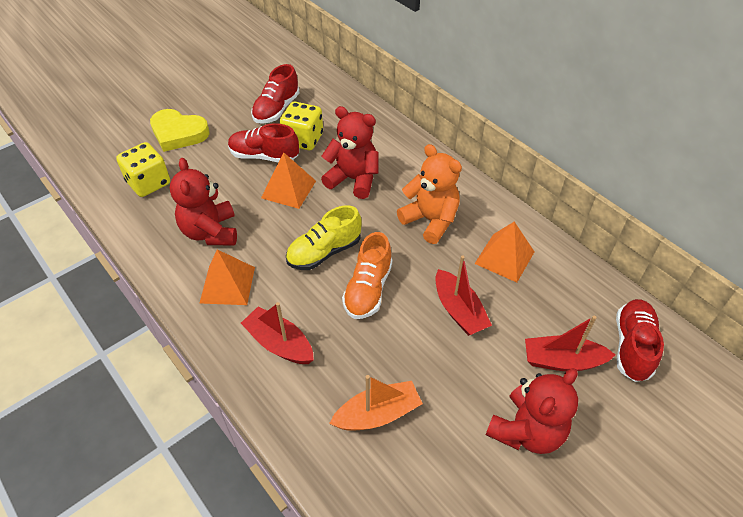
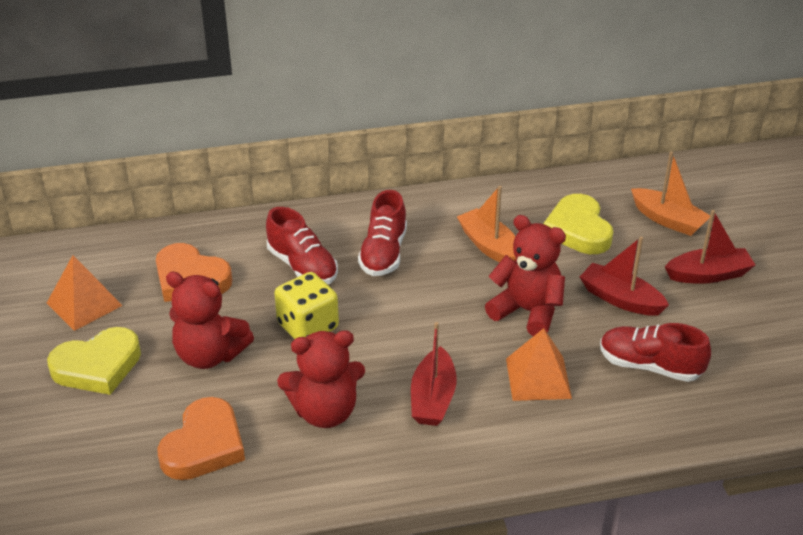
orange boat: [329,375,423,431] = 1 -> [457,186,516,263] [631,152,710,236] = 2
orange heart: none = 0 -> [156,243,232,302] [157,397,245,480] = 2
orange pyramid: [200,249,255,305] [261,152,316,209] [475,222,535,282] = 3 -> [47,255,123,331] [506,328,572,401] = 2
orange shoe: [342,232,392,319] = 1 -> none = 0
orange teddy bear: [397,144,462,244] = 1 -> none = 0
yellow dice: [116,142,170,197] [280,102,323,150] = 2 -> [274,272,339,339] = 1
yellow heart: [150,109,210,152] = 1 -> [47,327,141,395] [543,194,613,254] = 2
yellow shoe: [286,205,362,270] = 1 -> none = 0

